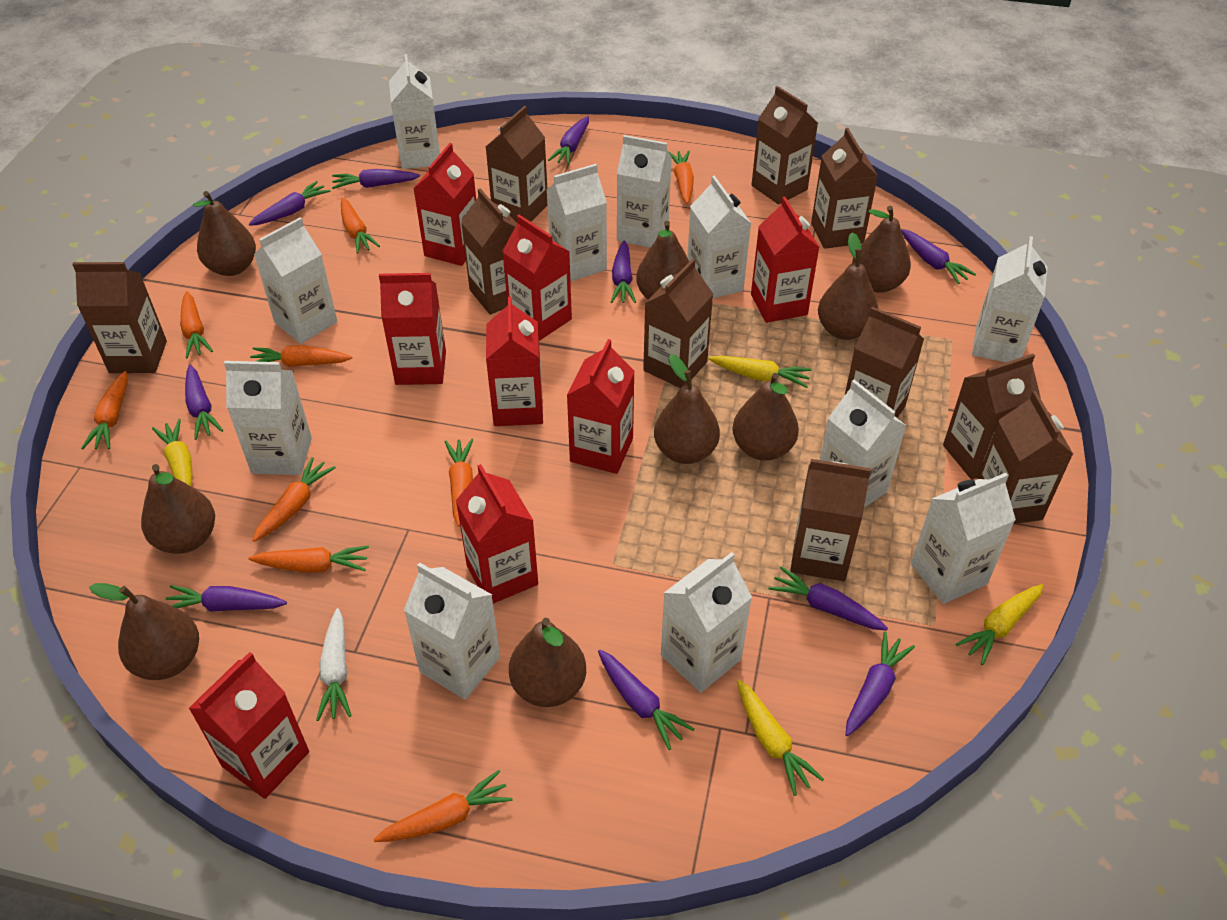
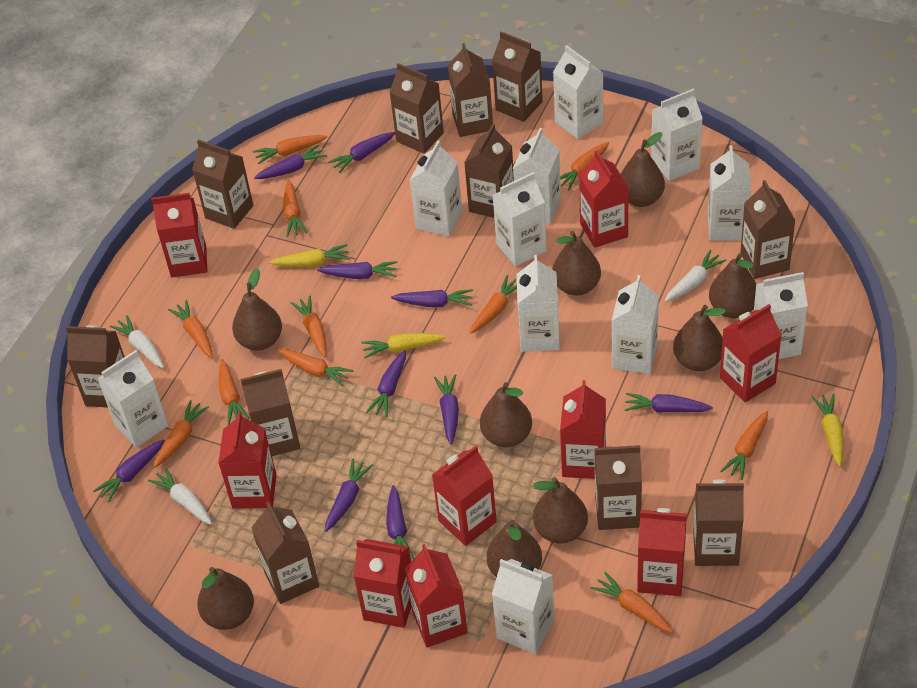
brown carton: [72,262,167,373] [461,189,517,314] [486,106,547,223] [643,259,713,388] [752,86,818,204] [790,459,871,581] [811,128,878,249] [845,307,924,418] [943,354,1041,480] [977,391,1073,524] = 10 -> [66,326,125,408] [192,139,253,229] [240,369,300,456] [251,502,319,604] [389,63,444,153] [448,43,493,137] [464,124,514,218] [492,32,543,122] [594,445,642,530] [693,479,744,566] [740,180,796,279] = 11
orange carrot: [81,371,128,449] [180,291,213,358] [248,545,369,573] [250,346,352,367] [252,457,336,542] [341,198,380,253] [373,770,512,842] [445,439,474,527] [668,150,694,204] = 9 -> [154,400,209,468] [168,300,212,358] [219,359,250,425] [253,135,327,164] [277,349,353,387] [283,180,307,237] [291,296,327,357] [470,275,517,334] [560,142,609,190] [590,572,674,633] [721,411,768,480] = 11
red carton: [188,652,309,799] [379,273,446,385] [413,143,476,266] [456,464,538,603] [486,297,543,426] [502,215,572,341] [567,339,635,474] [751,197,820,323] = 8 -> [151,193,207,277] [218,411,277,509] [354,539,411,628] [405,544,468,647] [432,446,497,546] [560,380,606,479] [579,150,629,248] [637,508,687,596] [720,304,782,402] = 9
white carrot: [316,608,351,721] = 1 -> [110,315,164,368] [148,467,212,525] [665,250,727,302] = 3
yellow carrot: [152,419,192,487] [708,355,812,388] [737,680,824,796] [956,584,1044,665] = 4 -> [269,244,349,267] [361,333,446,358] [812,394,844,467] = 3

